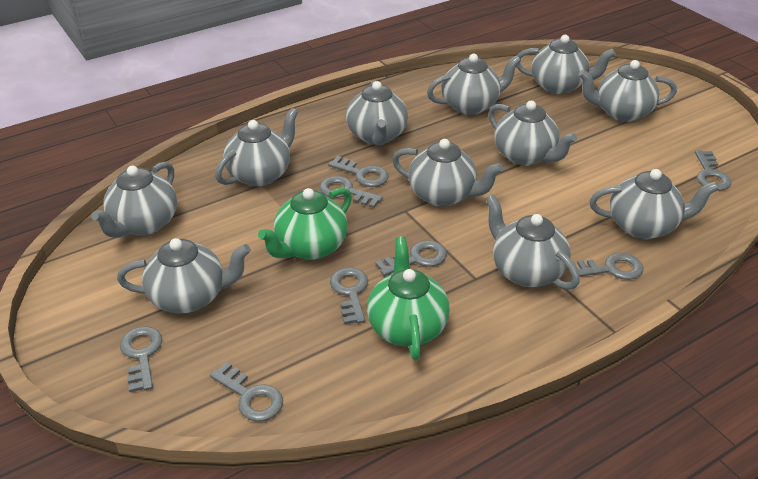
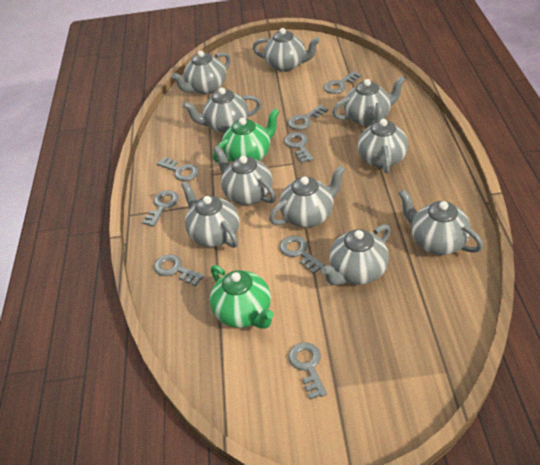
grey teapot: [91,162,177,238] [117,238,251,313] [215,108,298,187] [346,80,408,145] [392,139,503,207] [427,54,521,115] [485,194,580,290] [488,101,577,166] [516,35,616,94] [579,60,677,122] [589,169,719,239] = 11 -> [171,51,230,95] [181,181,239,248] [183,87,261,134] [213,146,276,205] [253,28,320,72] [269,166,345,228] [321,224,391,285] [332,76,405,126] [358,102,408,173] [398,189,483,255] = 10

